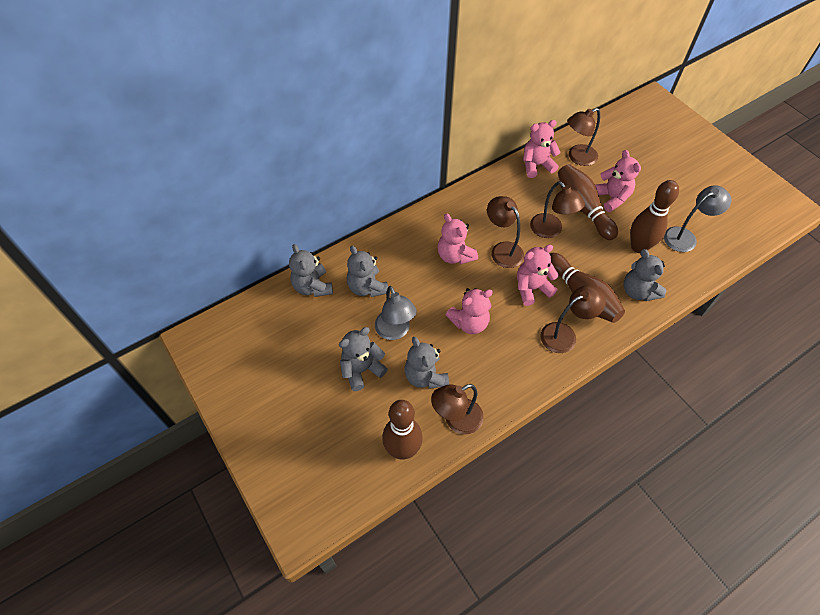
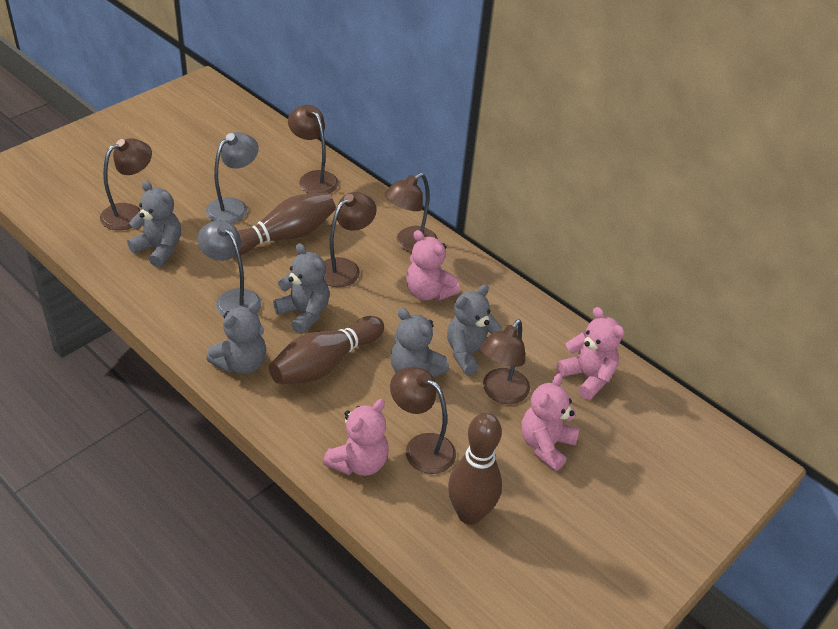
brown bowling pin: [382,400,423,460] [550,253,625,323] [558,164,618,240] [630,180,679,253] = 4 -> [238,193,336,255] [269,316,384,384] [448,413,502,525] = 3
brown lamp: [431,384,484,435] [487,196,524,268] [530,181,585,238] [540,285,606,353] [567,108,600,166] = 5 -> [100,138,152,230] [288,105,339,194] [323,192,377,287] [384,173,438,253] [390,367,456,474] [480,320,530,404] = 6
pink teddy bear: [438,214,478,264] [446,288,493,334] [517,245,559,306] [523,120,561,178] [595,150,641,212] = 5 -> [323,399,389,476] [406,230,460,301] [521,373,579,471] [557,307,624,400] = 4

